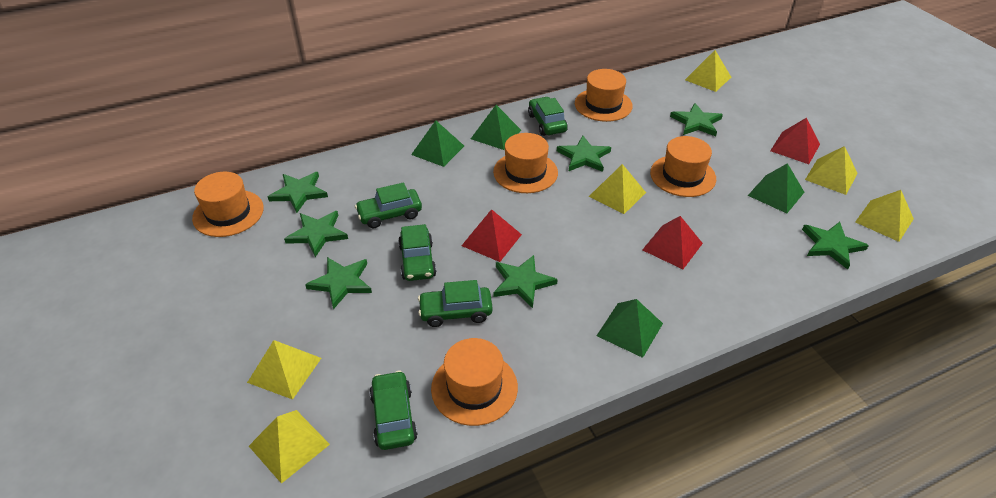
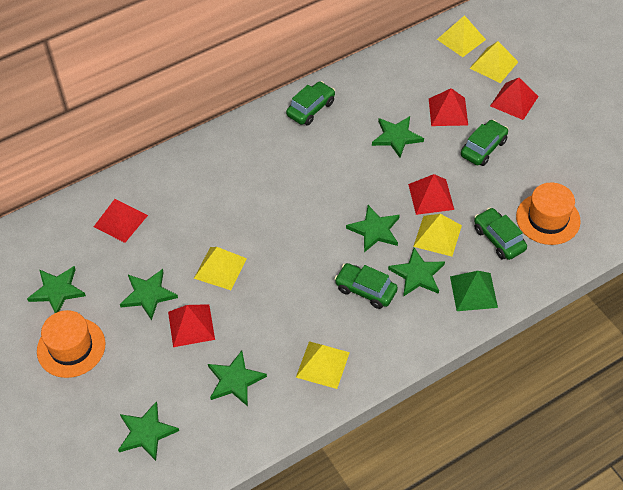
green car: [355,182,422,228] [369,371,418,450] [398,224,437,281] [418,280,493,327] [528,97,568,136] = 5 -> [286,81,335,125] [334,263,398,309] [461,120,508,166] [474,208,527,260] = 4
green pyramid: [411,120,464,167] [471,105,521,150] [597,299,663,358] [748,163,804,213] = 4 -> [450,271,498,311] = 1
orange hat: [192,172,264,237] [431,338,518,426] [493,133,558,193] [575,69,633,122] [650,136,716,197] = 5 -> [37,310,105,378] [516,182,581,245] = 2
red pyramid: [461,209,522,262] [642,216,703,269] [770,117,820,164] = 3 -> [94,199,148,243] [168,304,215,347] [408,174,454,215] [429,88,468,126] [490,78,539,120] = 5
yellow pyramid: [247,340,321,400] [249,410,330,484] [589,164,646,214] [685,50,731,92] [805,146,858,195] [855,190,914,242] = 6 -> [194,247,247,290] [296,341,350,389] [413,214,462,256] [437,15,486,57] [470,41,518,83] = 5

